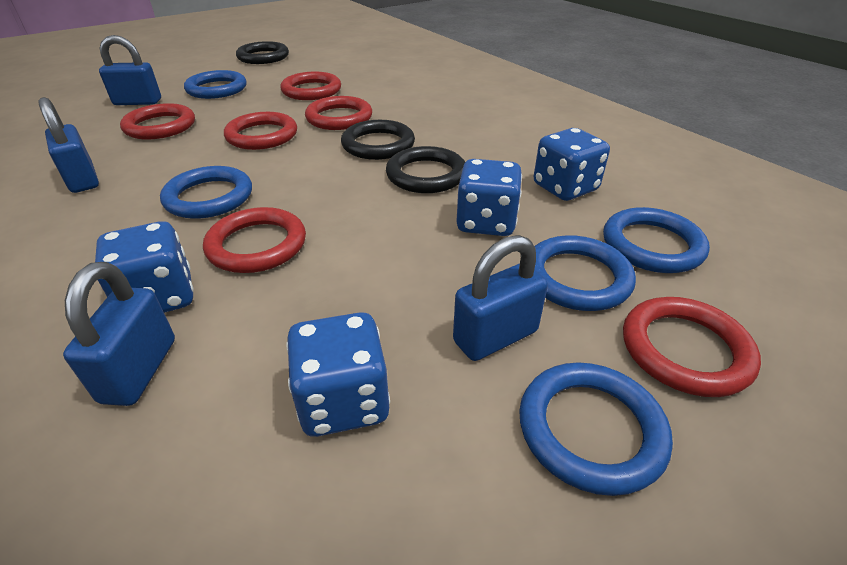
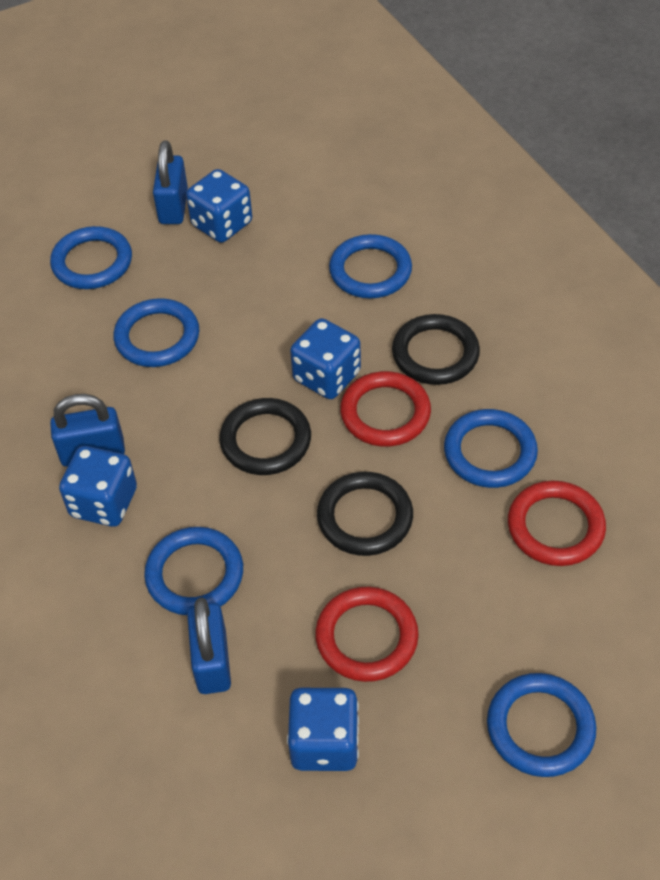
blue padlock: [38,97,99,193] [63,262,175,406] [99,35,161,105] [453,235,548,361] = 4 -> [50,394,125,467] [153,140,188,224] [187,597,231,694] = 3
blue ring: [160,166,252,219] [184,70,246,99] [519,362,673,496] [534,235,636,311] [603,207,710,273] = 5 -> [50,226,132,289] [113,298,199,367] [144,527,243,615] [329,234,412,298] [444,409,538,488] [487,673,596,777] = 6
red ring: [120,103,195,139] [203,207,306,273] [224,112,297,150] [280,71,341,100] [305,96,372,130] [623,297,761,397] = 6 -> [315,587,419,682] [340,371,431,447] [508,480,606,566] = 3

